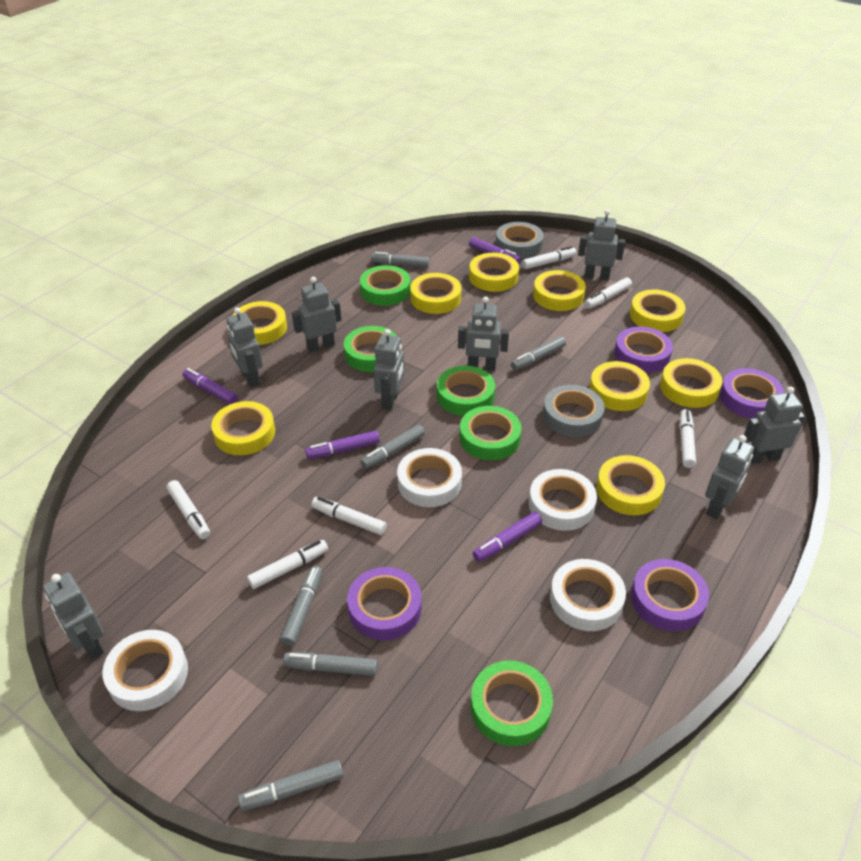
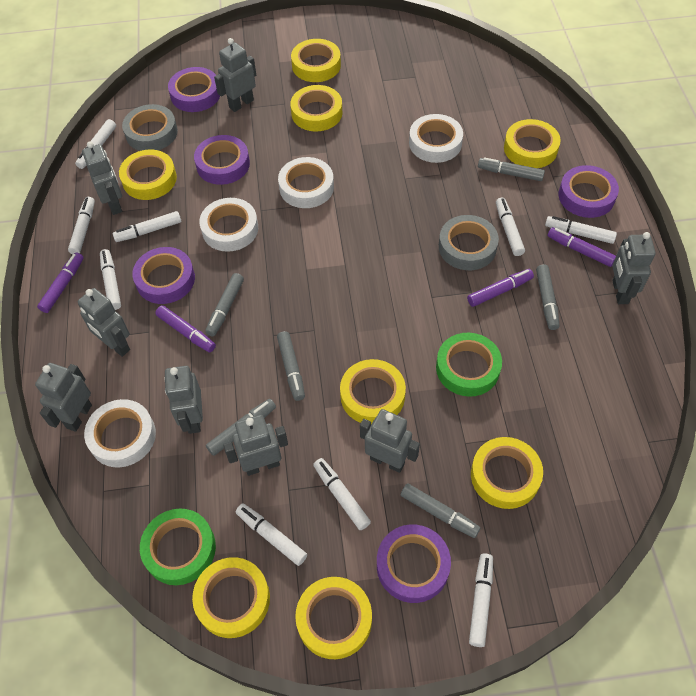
green tape: [344,326,397,372] [360,265,411,306] [437,366,495,416] [460,406,522,460] [471,660,553,746] = 5 -> [140,508,216,585] [436,333,502,397] = 2
purple tape: [347,567,422,640] [614,327,673,373] [631,559,709,631] [720,368,784,418] = 4 -> [132,247,195,304] [168,67,220,112] [194,135,250,185] [377,524,451,603] [559,165,619,218] = 5
white marker: [166,480,210,539] [247,540,328,589] [311,497,387,535] [522,246,576,269] [585,277,632,309] [680,409,696,468] = 6 -> [68,197,95,254] [75,119,116,169] [100,249,121,310] [113,211,181,242] [236,504,307,566] [313,458,371,530] [469,553,493,647] [496,197,525,256] [545,216,617,244] = 9
yellow tape: [211,401,275,455] [232,301,287,345] [410,273,462,314] [469,253,519,292] [533,270,586,311] [589,361,650,411] [596,455,665,515] [630,290,685,332] [660,358,722,408] = 9 -> [119,150,177,200] [192,557,270,638] [290,85,342,131] [291,39,341,82] [295,577,372,659] [340,359,406,425] [471,437,543,509] [504,119,561,168] = 8

